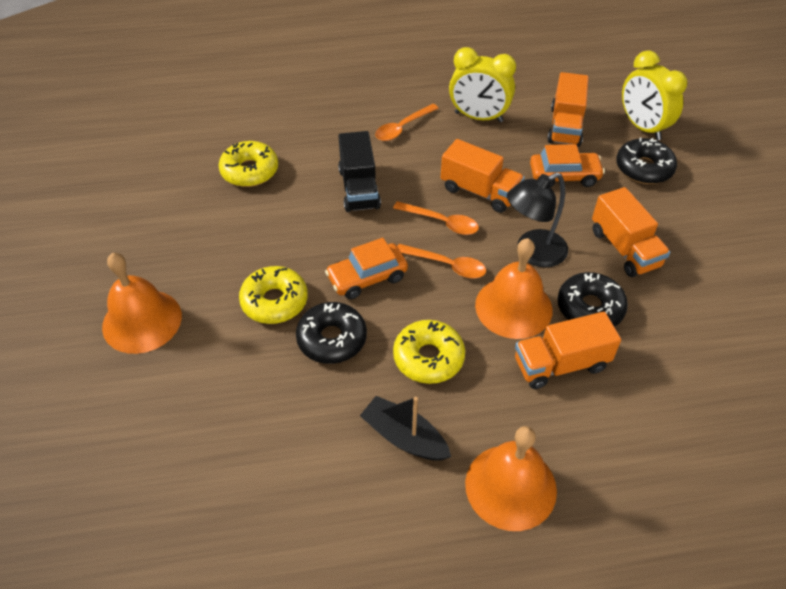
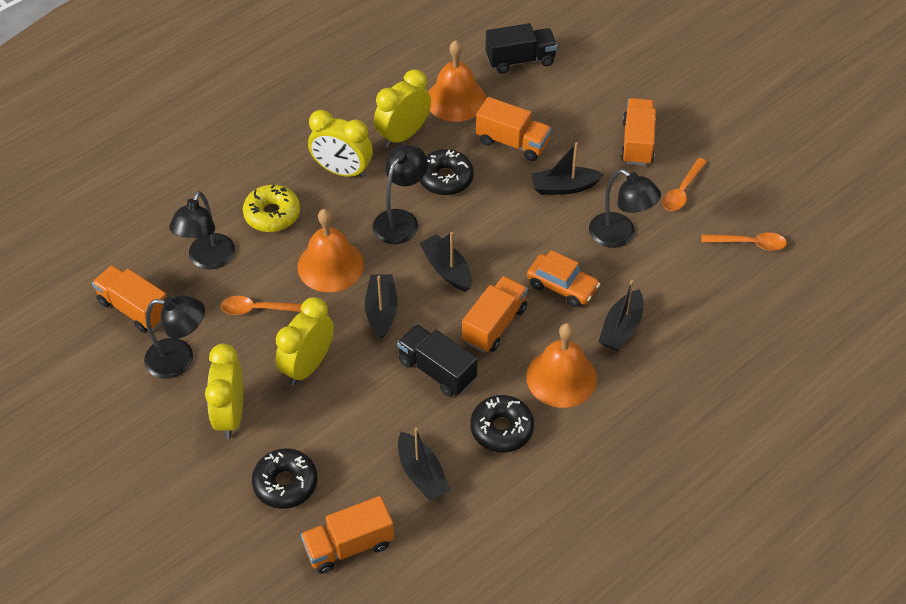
black boat: [360,396,451,461] = 1 -> [365,274,398,339] [398,427,451,501] [419,232,472,292] [531,142,604,195] [599,280,643,351] = 5
black lamp: [507,172,568,268] = 1 -> [144,295,205,379] [169,191,235,270] [373,145,428,244] [589,169,661,248] = 4
black truck: [338,131,381,212] = 1 -> [397,324,477,397] [486,23,557,74] = 2
orange car: [325,238,408,299] [530,144,605,187] = 2 -> [527,250,600,307] = 1
orange truck: [441,139,525,213] [515,311,621,389] [547,72,589,147] [592,187,670,277] = 4 -> [92,265,167,333] [301,496,394,574] [462,276,528,352] [476,97,551,161] [620,98,656,166] = 5
yellow clock: [449,47,516,122] [622,50,687,140] = 2 -> [205,343,243,438] [275,297,334,385] [308,110,373,178] [374,69,431,148] = 4
yellow donut: [219,141,278,187] [239,266,308,324] [393,320,465,384] = 3 -> [243,184,300,232] = 1

